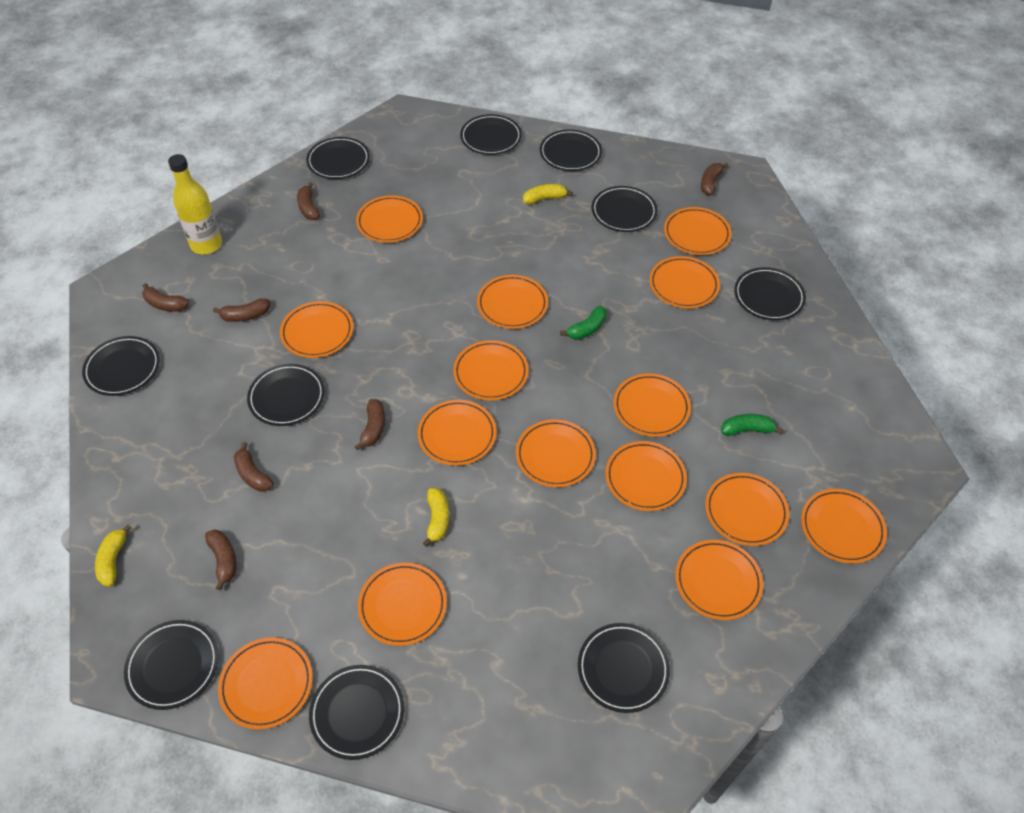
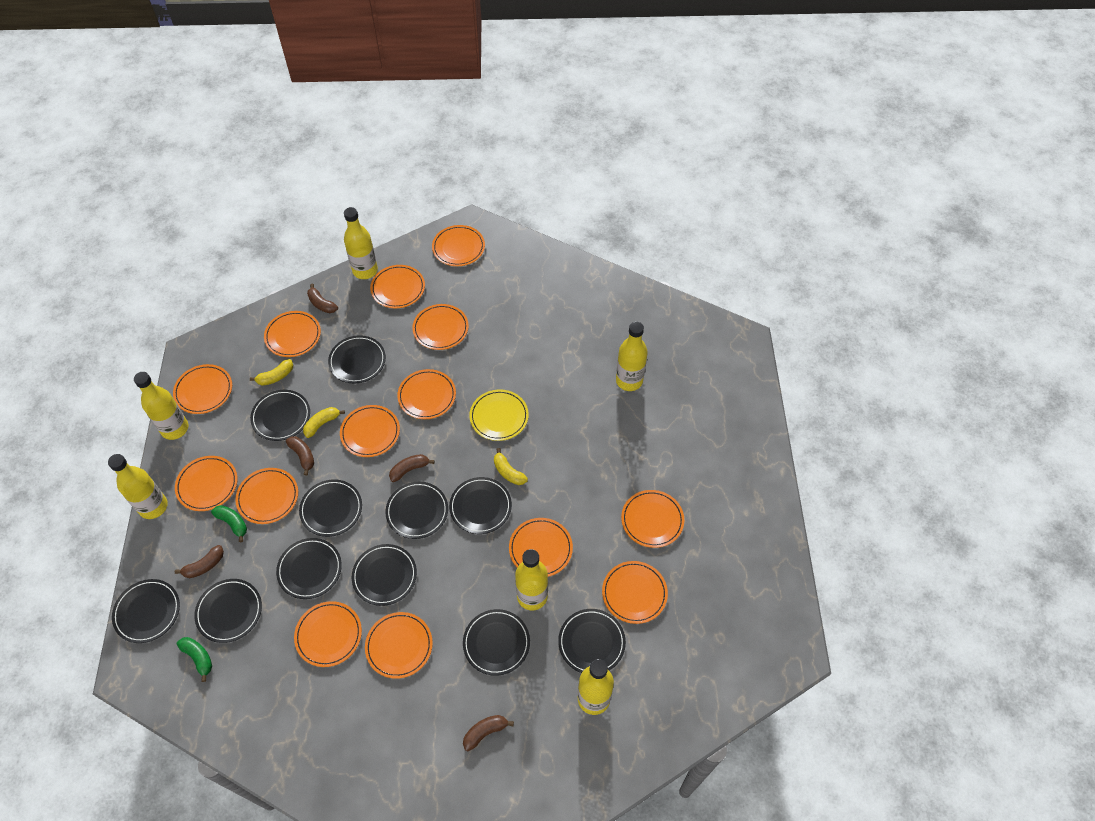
black plate: [82,336,160,396] [124,620,219,710] [247,364,325,426] [306,137,370,179] [309,665,404,760] [460,114,522,155] [540,129,602,171] [578,623,670,713] [592,186,657,232] [734,267,806,321] = 10 -> [112,579,180,643] [194,579,262,643] [250,390,310,441] [276,538,342,599] [299,479,362,537] [328,335,386,384] [352,544,417,606] [385,482,448,539] [449,477,512,534] [463,609,530,676] [558,609,626,673] = 11
brown banana: [142,283,190,312] [205,529,237,591] [213,298,270,322] [234,442,274,491] [297,182,320,220] [355,399,385,451] [701,163,728,196] = 7 -> [175,545,224,578] [286,436,314,475] [307,284,338,313] [389,454,435,482] [463,715,514,751] = 5
orange plate: [218,637,313,730] [280,301,353,358] [356,195,423,243] [358,563,447,646] [418,400,496,466] [453,340,528,400] [477,275,548,329] [516,420,596,487] [605,441,687,511] [613,373,691,437] [649,256,720,308] [664,207,731,255] [675,540,763,620] [705,473,789,546] [801,489,887,564] = 15 -> [173,364,232,414] [175,456,238,511] [235,468,298,524] [264,311,321,357] [294,601,362,667] [340,405,400,457] [365,612,433,679] [370,265,425,308] [397,369,456,419] [412,304,469,350] [432,225,485,266] [509,518,573,577] [602,561,668,624] [621,490,684,548] = 14
yellow bottle: [168,154,222,254] = 1 -> [108,454,168,519] [134,372,188,440] [344,207,378,279] [515,549,548,611] [578,659,614,715] [616,322,648,391] = 6
yellow plate: none = 0 -> [469,389,529,441] = 1

